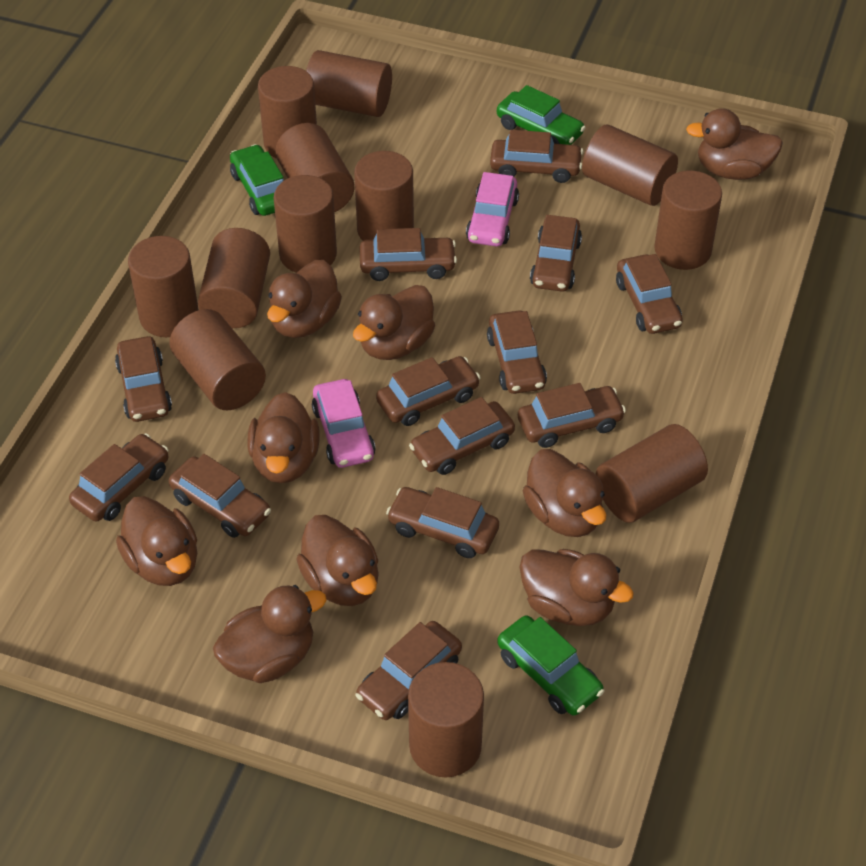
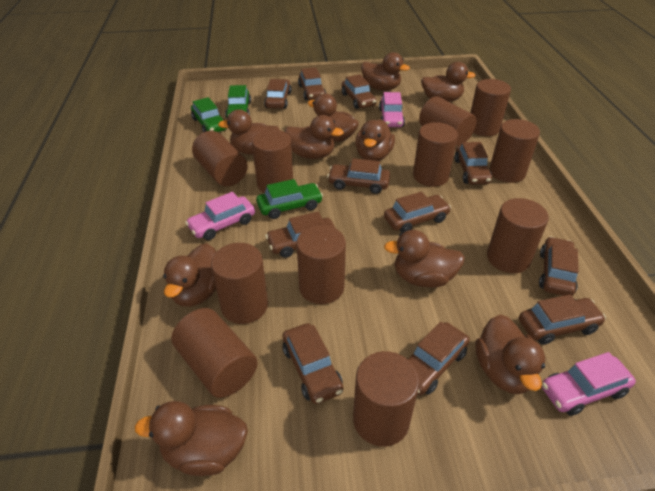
brown car: [69,433,169,522] [115,336,172,422] [169,454,271,538] [355,621,462,720] [359,228,457,281] [376,356,481,426] [386,487,499,558] [409,397,515,475] [487,311,547,394] [490,130,583,183] [518,383,626,448] [530,215,582,291] [616,254,683,334] = 13 -> [264,79,292,109] [265,212,336,258] [282,323,343,404] [298,67,326,101] [327,158,390,194] [342,74,377,109] [384,192,451,233] [407,322,470,395] [454,142,492,185] [519,294,606,345] [539,237,579,296] = 11
brown cylinder: [128,236,199,337] [169,309,266,410] [198,228,270,328] [258,66,317,159] [274,175,337,273] [275,123,355,212] [306,50,392,117] [354,151,414,241] [408,662,484,777] [582,125,678,206] [596,424,708,523] [654,171,722,270] = 12 -> [172,308,258,398] [192,131,248,186] [211,243,268,324] [252,130,293,193] [296,225,346,304] [353,351,419,447] [413,122,458,187] [419,96,477,146] [470,79,511,136] [487,198,549,273] [489,119,540,183] = 11
brown duck: [116,496,197,586] [213,585,326,683] [247,392,320,483] [267,260,342,338] [297,515,379,606] [353,285,435,360] [520,549,634,626] [523,449,607,537] [686,108,783,180] = 9 -> [135,401,248,476] [163,243,216,307] [218,109,280,155] [285,115,344,159] [308,93,359,142] [355,119,395,161] [361,52,410,91] [384,230,465,288] [421,62,475,102] [475,314,545,394] = 10
pink car: [312,379,376,468] [466,172,519,247] = 2 -> [185,192,255,240] [379,92,405,127] [542,352,636,416] = 3

